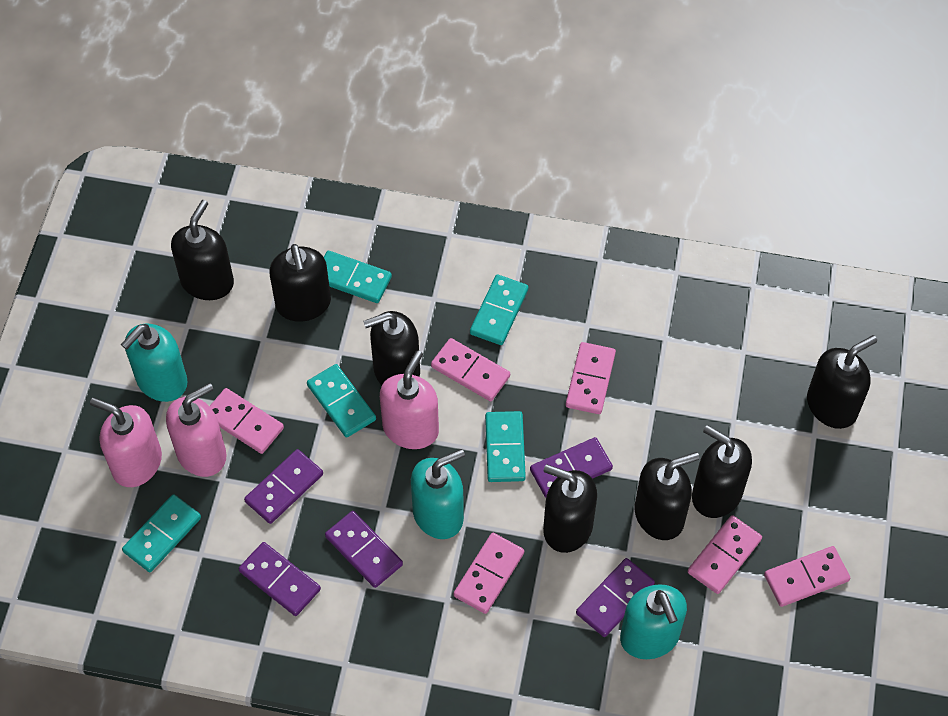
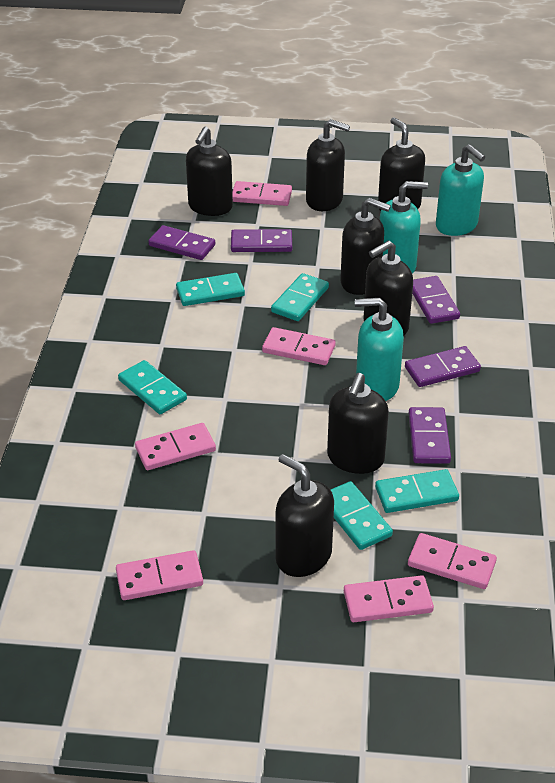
pink soap dispenser: [90,398,162,487] [166,383,227,477] [380,350,439,449] = 3 -> none = 0

